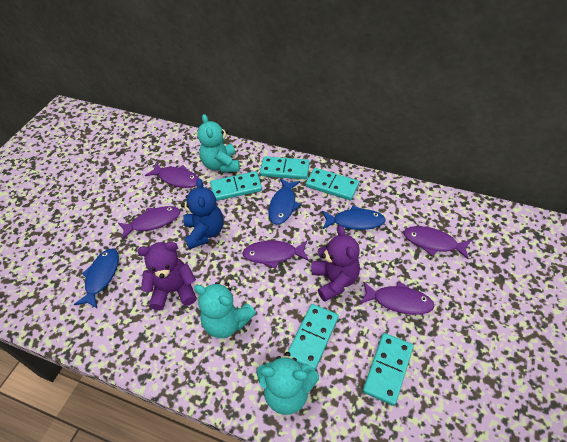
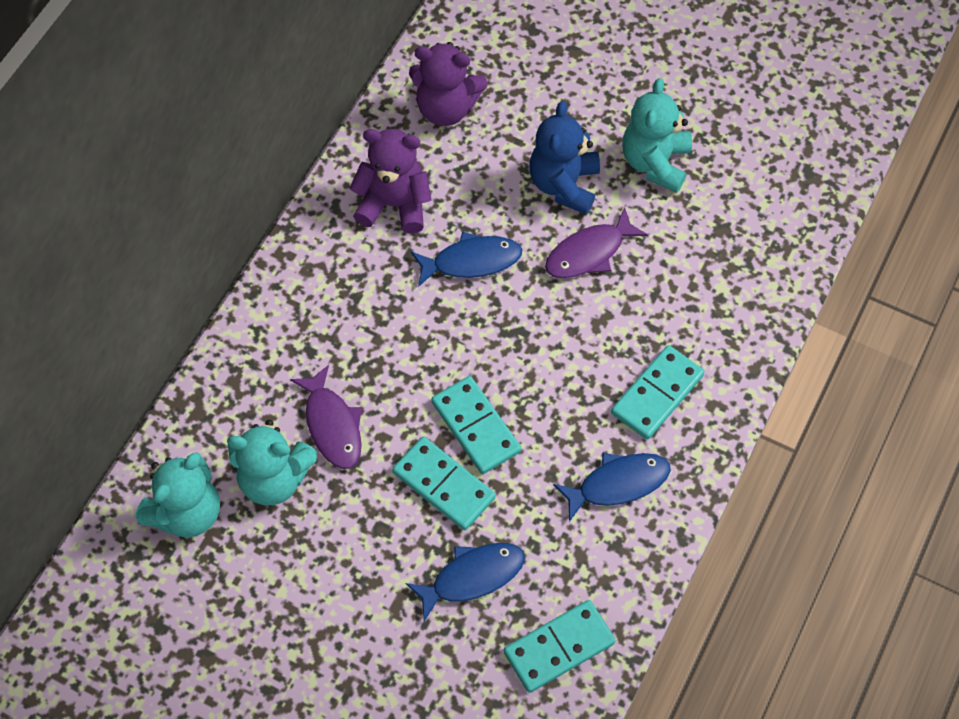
purple fish: [118,206,180,240] [145,162,199,188] [242,241,309,269] [360,281,434,315] [404,226,471,260] = 5 -> [290,365,362,469] [545,207,648,278] = 2
turquoise domino: [210,171,262,201] [260,156,310,180] [288,304,339,370] [306,168,359,200] [363,333,413,406] = 5 -> [392,437,496,530] [431,376,521,474] [504,600,615,693] [611,345,704,440] = 4

